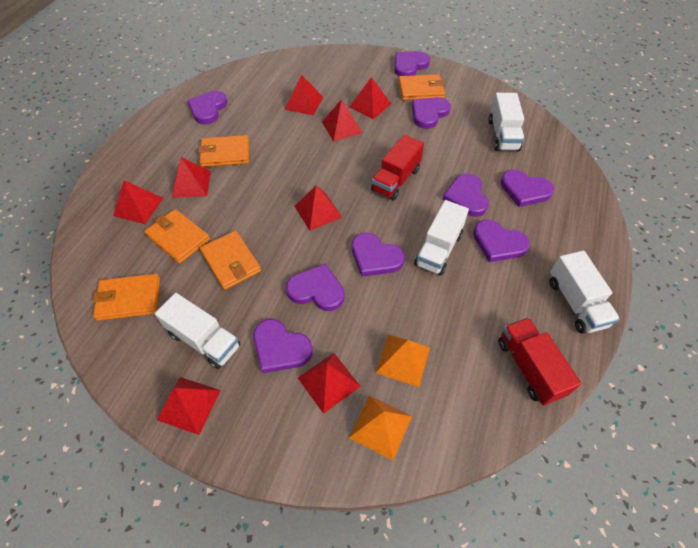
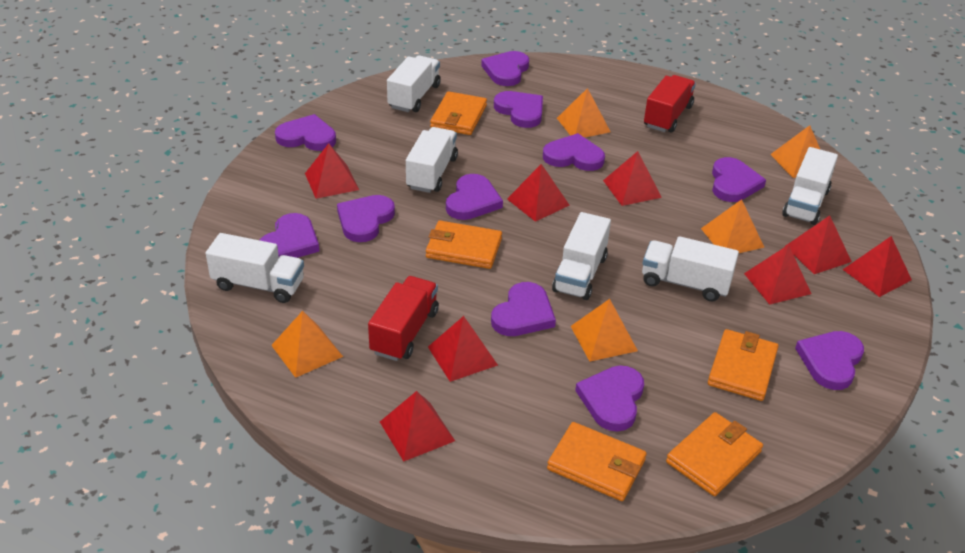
orange pyramid: [349,396,412,460] [376,335,430,387] = 2 -> [271,311,343,378] [557,88,611,138] [571,299,638,361] [701,199,765,253] [770,125,820,178] = 5
purple heart: [187,91,227,124] [253,319,312,373] [286,264,344,311] [352,233,405,277] [395,51,430,76] [412,97,451,129] [442,173,489,217] [473,220,530,262] [501,170,554,207] = 9 -> [260,213,319,258] [275,114,336,151] [337,195,395,242] [446,174,503,220] [481,51,529,86] [491,282,556,336] [494,91,543,128] [543,133,605,171] [575,365,644,432] [712,157,766,202] [795,331,864,390] = 11
white truck: [155,293,240,369] [414,200,469,276] [489,93,524,151] [550,251,620,334] = 4 -> [206,233,304,303] [387,56,441,112] [406,127,458,193] [552,212,611,300] [642,236,739,302] [782,147,838,225] = 6

